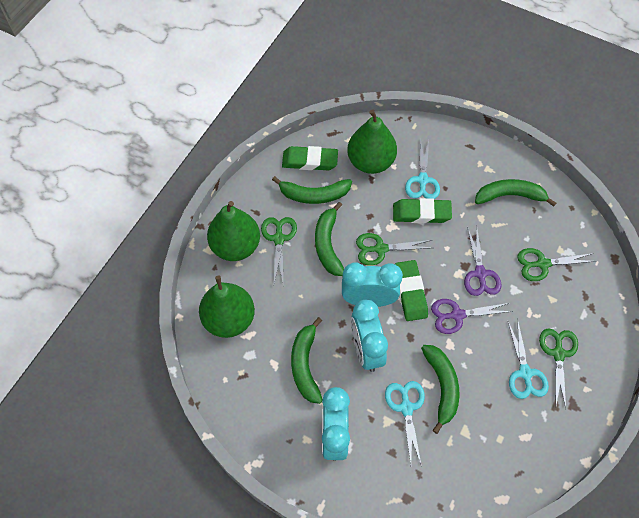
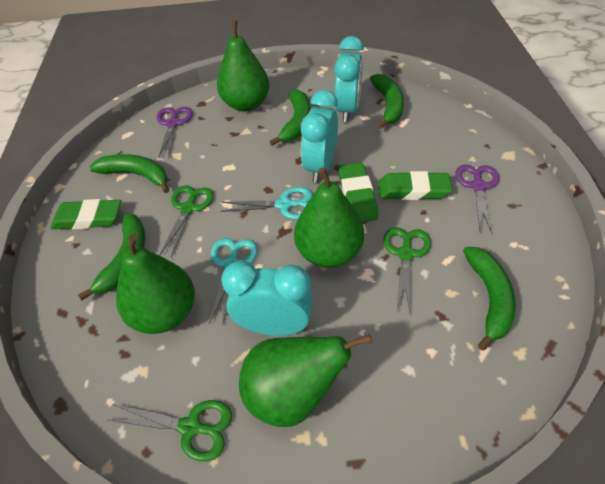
green pear: [199,276,255,338] [207,201,260,261] [347,109,397,174] = 3 -> [116,234,195,334] [217,20,269,112] [239,334,372,427] [294,167,364,268] = 4
green scissors: [261,217,297,283] [356,233,433,266] [517,248,596,281] [539,328,578,408] = 4 -> [108,400,232,462] [159,185,214,258] [383,227,431,312] = 3
turquoise scissors: [385,381,425,464] [405,138,440,199] [508,319,549,399] = 3 -> [209,238,257,326] [221,187,312,220] = 2

